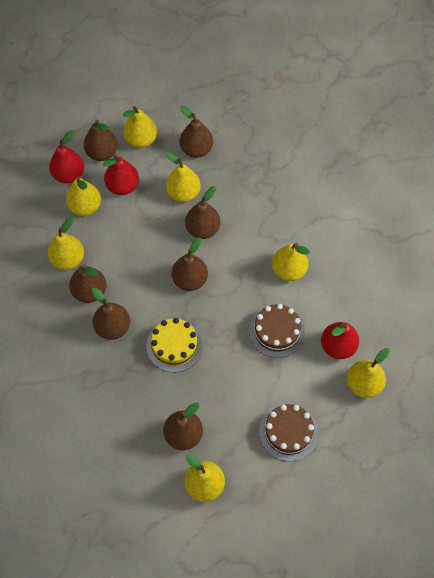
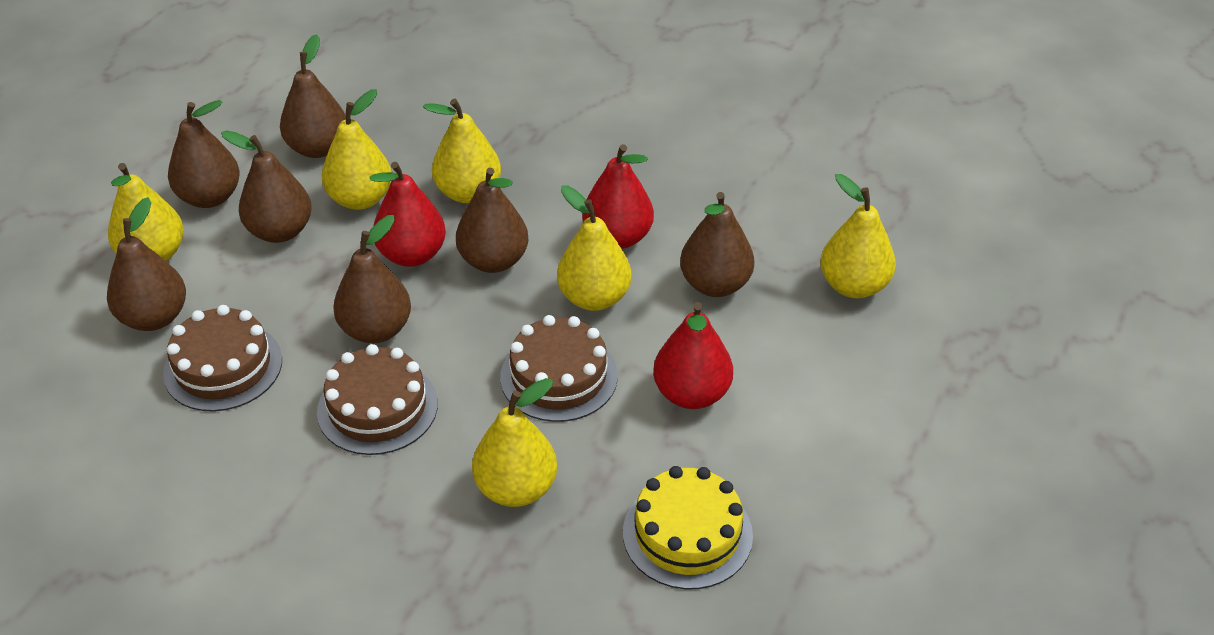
brown cake: [249,304,305,358] [259,404,318,461] = 2 -> [163,305,282,412] [317,344,438,455] [500,315,618,422] = 3
yellow pear: [48,218,84,270] [66,176,101,216] [123,106,157,148] [166,151,201,202] [184,454,225,502] [272,242,310,281] [347,348,390,398] = 7 -> [108,163,184,261] [322,89,391,210] [423,99,501,203] [472,378,557,507] [557,185,632,311] [820,174,896,298] = 6

